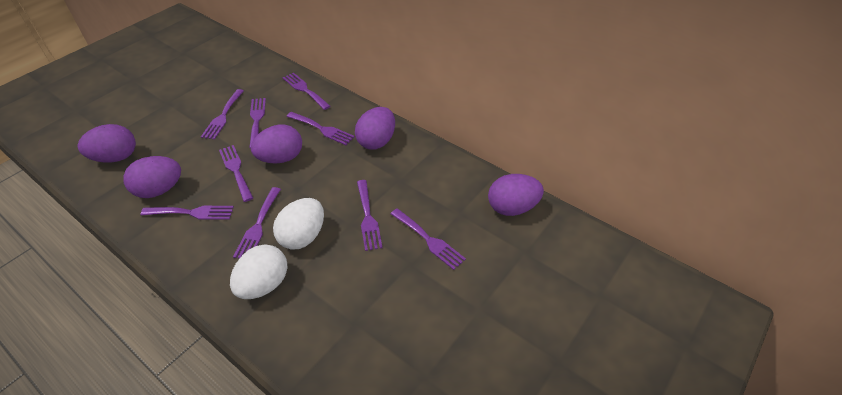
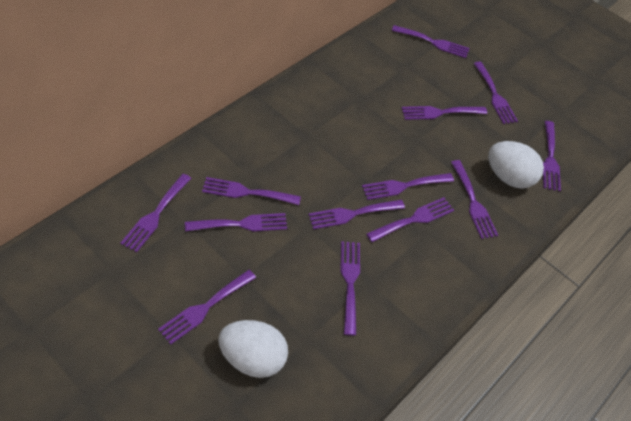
purple egg: [77,124,136,162] [123,156,181,198] [251,124,302,164] [355,107,395,150] [488,174,544,216] = 5 -> none = 0
purple fork: [141,206,234,220] [201,89,244,140] [219,145,253,202] [233,187,281,259] [249,98,266,149] [282,72,330,110] [287,112,355,145] [357,180,383,251] [391,208,466,270] = 9 -> [120,174,192,252] [158,270,256,345] [185,213,287,232] [202,177,301,205] [308,200,405,229] [340,241,360,336] [362,173,454,200] [366,197,454,242] [392,25,470,58] [402,106,487,120] [451,160,498,239] [473,62,518,124] [543,121,561,191] = 13

